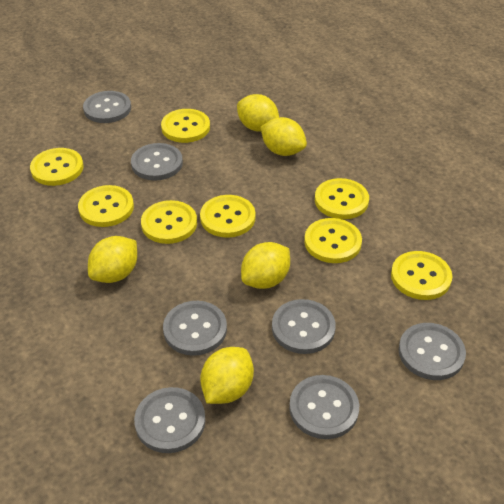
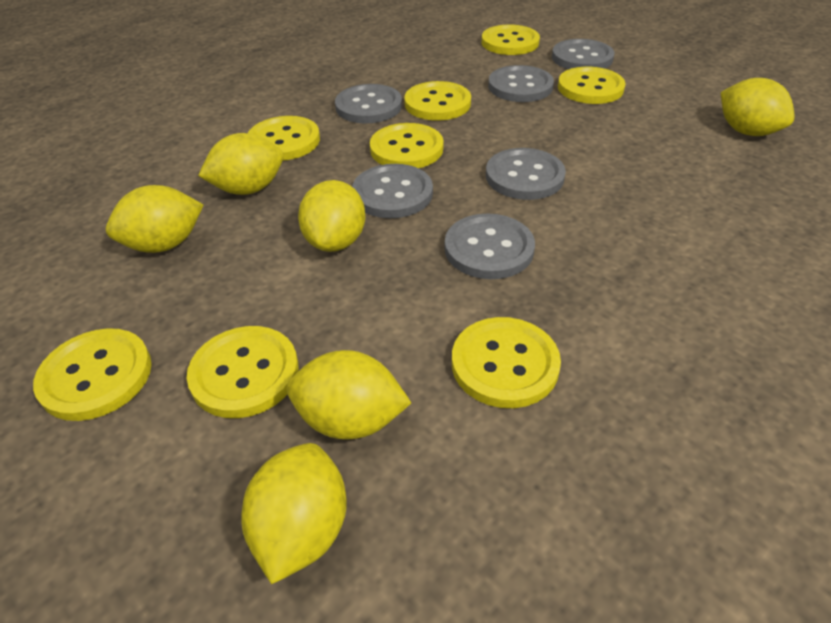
grey button: [83,91,131,123] [131,143,183,181] [134,387,206,453] [163,301,227,356] [272,299,336,354] [289,375,359,439] [398,323,466,380] = 7 -> [335,84,402,124] [352,164,433,218] [445,213,535,279] [486,148,566,200] [488,65,554,102] [552,39,614,69] = 6
yellow lemon: [88,236,137,283] [200,347,254,404] [237,94,279,132] [241,242,290,289] [260,117,307,156] = 5 -> [106,185,203,253] [198,133,284,195] [241,443,347,584] [286,350,411,439] [298,180,366,252] [721,78,795,136] = 6

